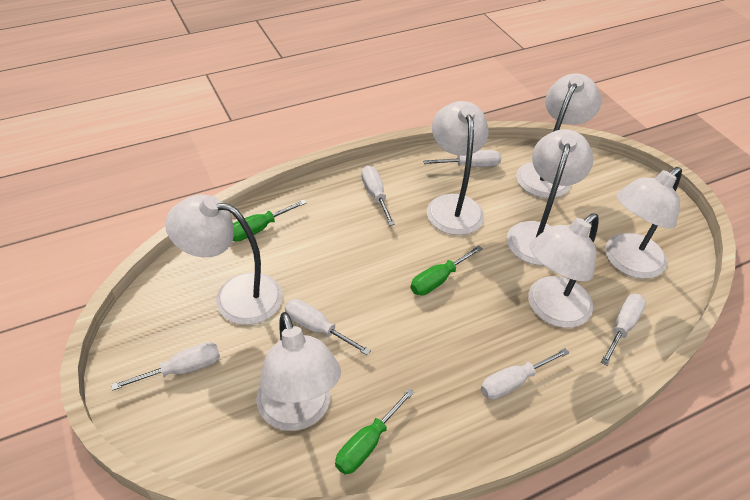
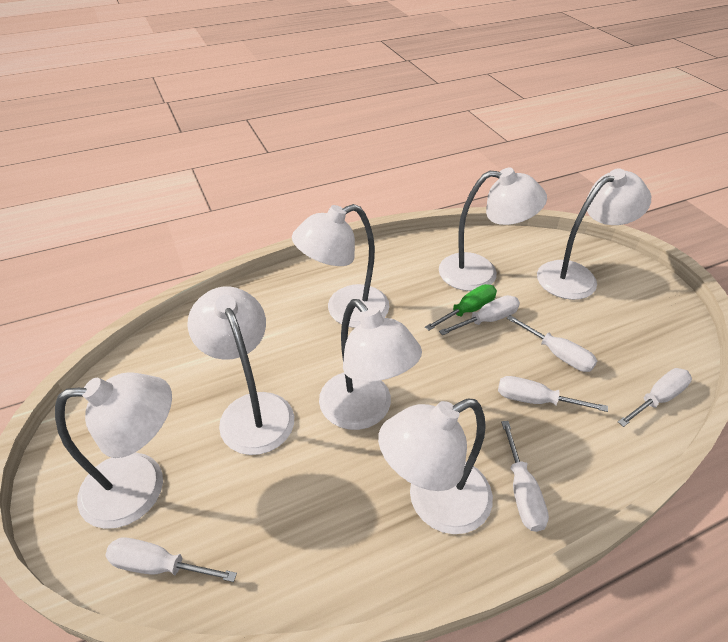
green screwdriver: [233,199,306,242] [335,389,414,474] [411,245,483,295] = 3 -> [425,284,497,331] = 1

